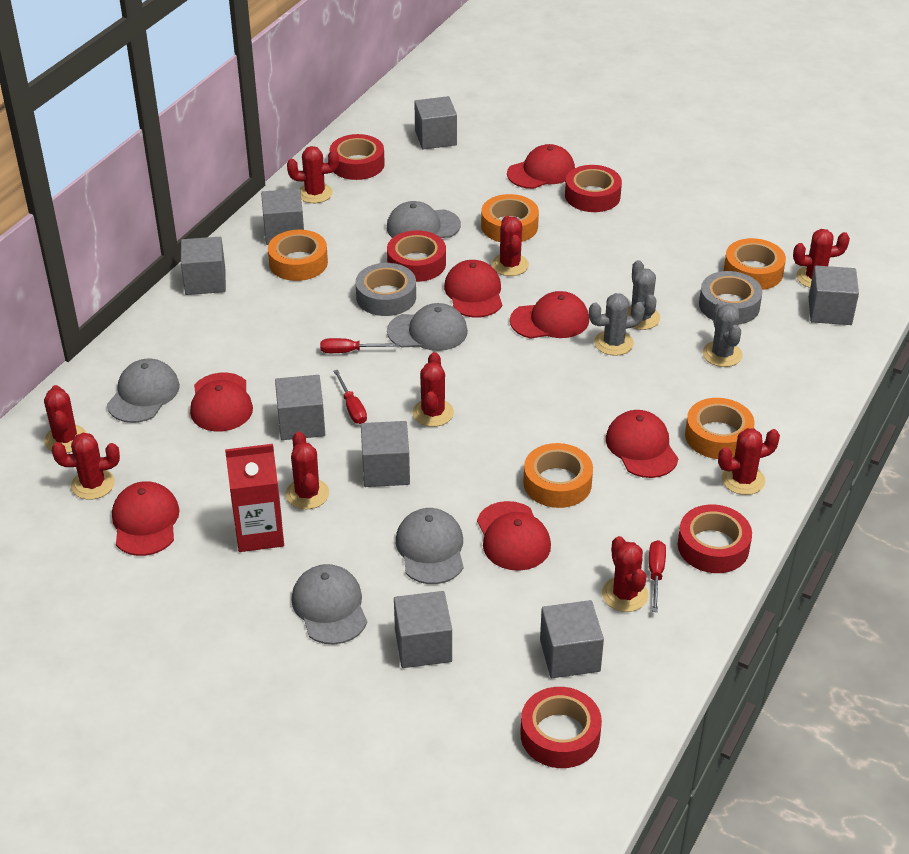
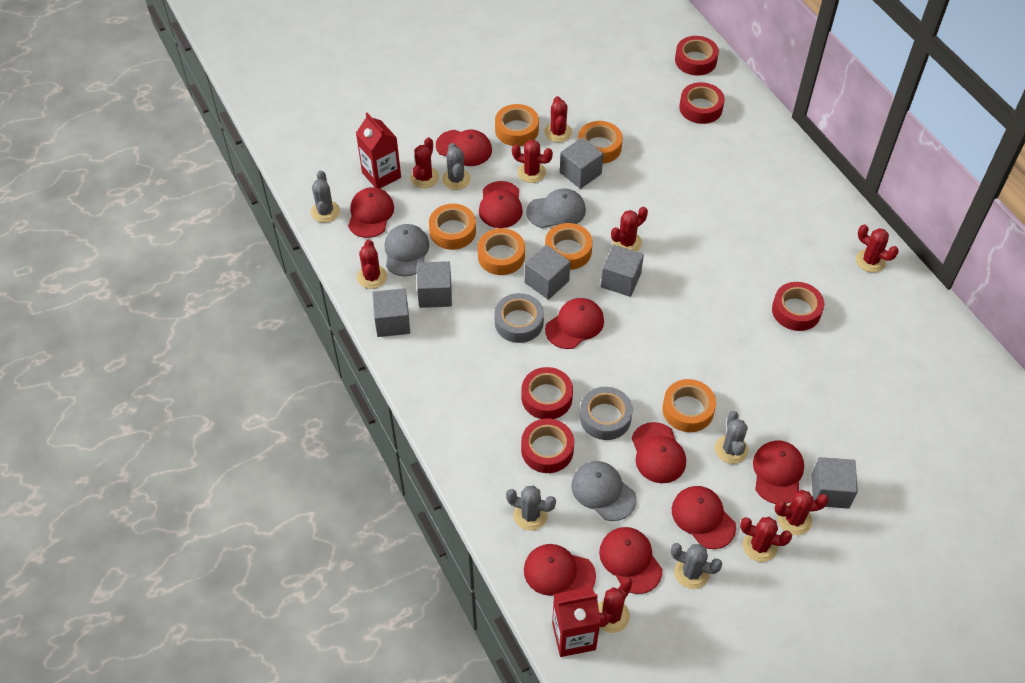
grey cactus: [589,293,645,356] [627,260,660,330] [702,302,743,367] = 3 -> [311,171,340,223] [442,143,471,190] [506,486,556,531] [670,543,722,589] [715,411,748,464] = 5
grey cap: [107,359,180,423] [291,564,367,644] [387,201,461,238] [387,303,468,351] [396,508,464,584] = 5 -> [385,224,429,276] [526,188,586,228] [571,461,637,521] = 3
grey cube: [181,237,226,295] [261,189,304,245] [275,375,325,440] [361,421,410,487] [394,591,452,668] [414,96,457,149] [540,600,604,678] [809,266,859,325] = 8 -> [372,288,410,337] [417,261,452,308] [525,245,570,300] [560,137,603,189] [601,245,644,297] [811,457,858,509] = 6
orange tape: [268,230,328,281] [481,194,539,242] [523,443,593,508] [685,398,755,459] [724,238,786,290] = 5 -> [429,204,476,250] [478,228,525,275] [495,104,539,146] [545,223,593,270] [578,121,623,164] [662,379,716,432] = 6
red cap: [112,481,180,556] [190,373,253,431] [444,260,502,318] [477,501,551,571] [507,144,575,189] [510,291,589,339] [606,410,678,478] = 7 -> [348,187,394,238] [436,130,492,166] [479,181,523,228] [524,544,596,596] [545,298,604,349] [599,527,662,594] [632,422,686,483] [672,486,736,549] [753,440,804,504] = 9
red carton: [225,444,284,552] = 1 -> [356,113,401,189] [552,587,601,657] = 2
red screwdriver: [320,338,399,353] [334,370,367,424] [649,540,666,612] = 3 -> none = 0

